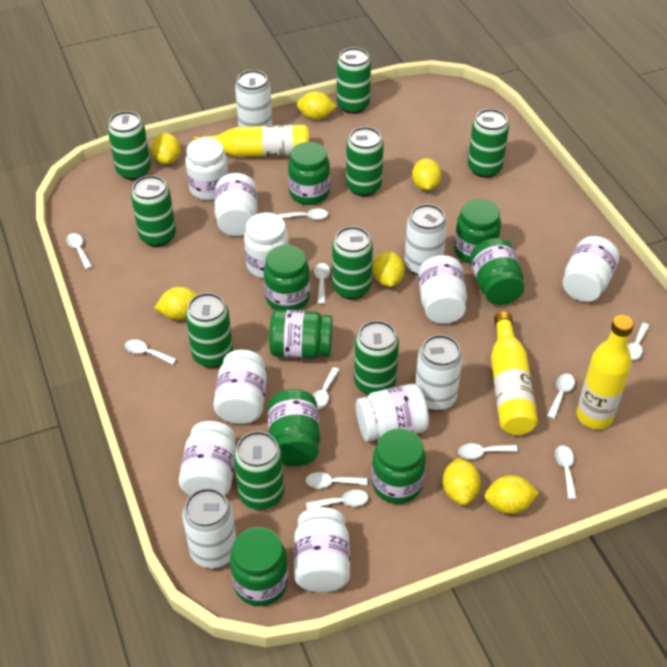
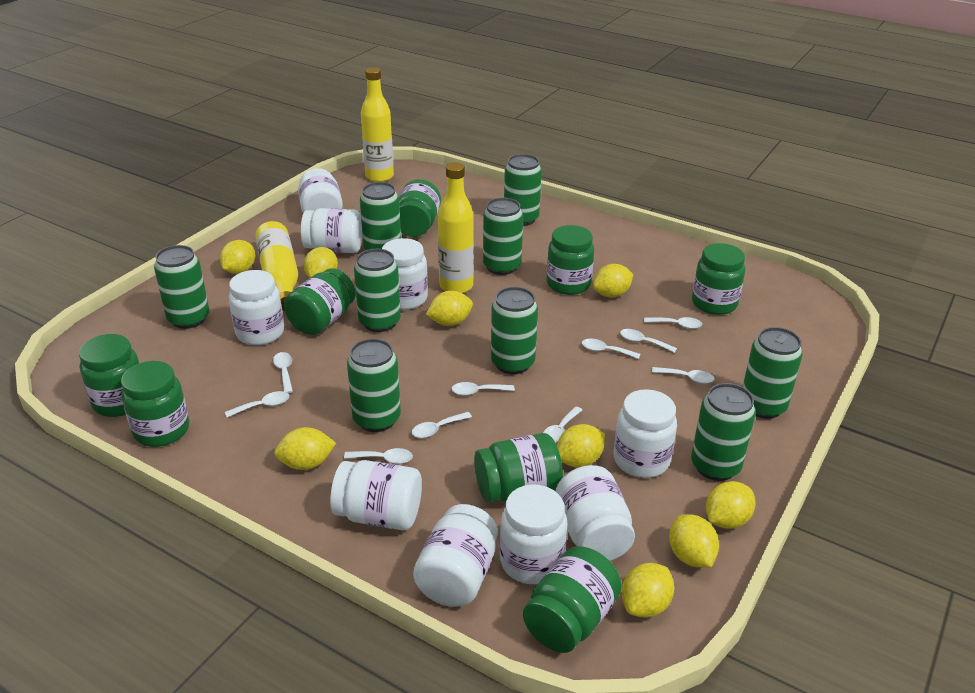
white can: [182,488,236,568] [235,70,272,127] [404,204,447,275] [415,335,463,411] = 4 -> none = 0
white spoon: [66,233,92,269] [124,339,176,364] [278,208,328,220] [306,472,368,488] [306,490,368,510] [313,367,340,409] [314,263,330,304] [458,443,518,459] [547,374,575,419] [555,445,577,499] [627,323,650,360] = 11 -> [225,391,289,417] [273,352,293,393] [344,448,413,464] [412,412,472,438] [452,382,515,395] [543,406,582,443] [582,339,640,359] [620,329,677,353] [644,317,702,329] [652,367,714,384] = 10
yellow lemon: [151,133,181,164] [155,287,198,320] [297,91,337,120] [373,251,405,287] [412,158,442,191] [442,458,481,505] [484,475,539,514] = 7 -> [220,240,255,274] [274,427,336,470] [304,247,338,278] [426,291,473,326] [557,424,605,467] [593,264,633,298] [621,563,674,617] [669,514,719,567] [706,481,755,529] = 9

